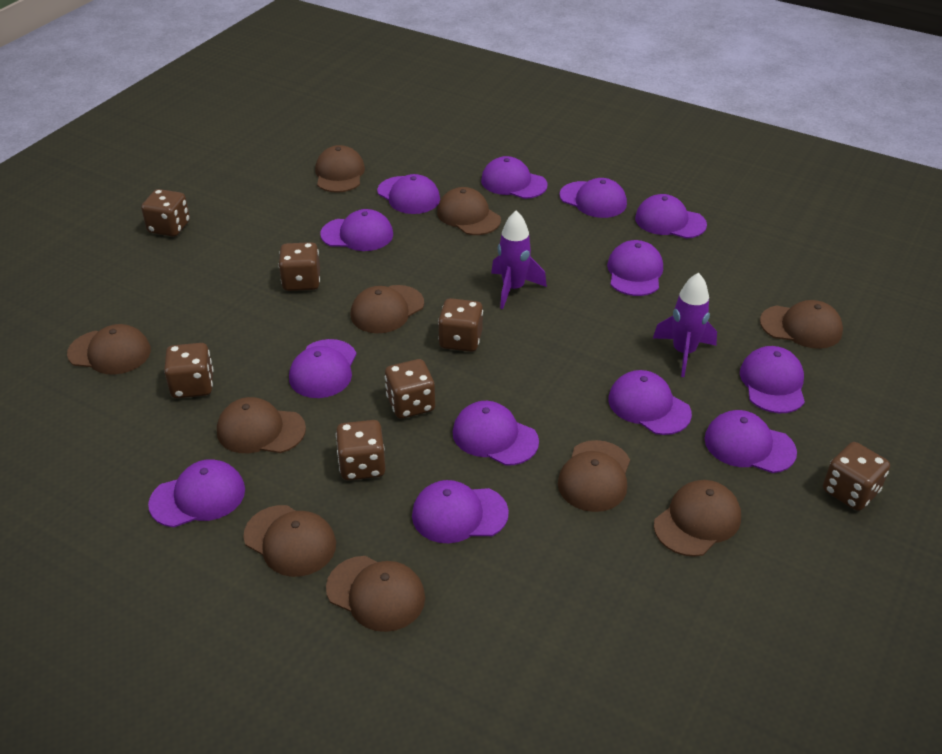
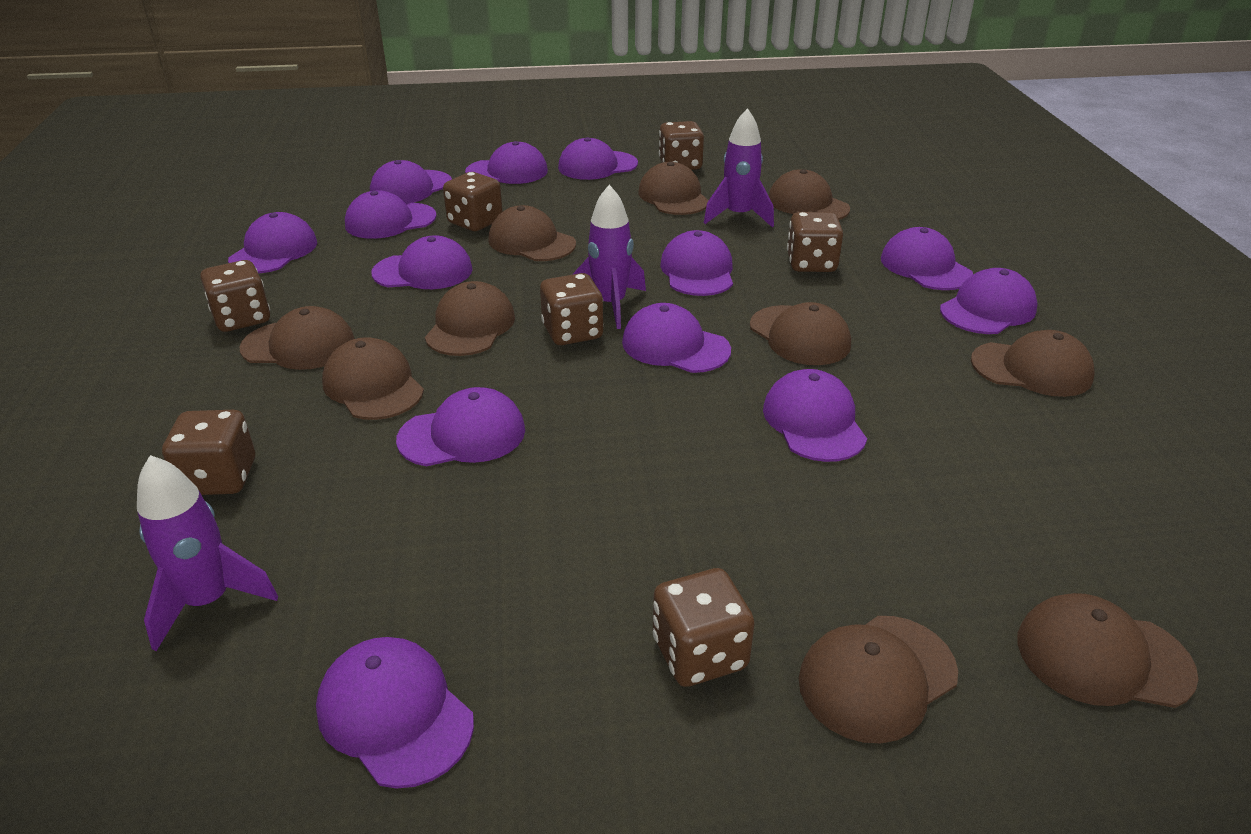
purple rocket: [491,211,547,309] [653,273,717,377] = 2 -> [137,455,278,651] [572,185,646,329] [704,108,774,227] = 3

